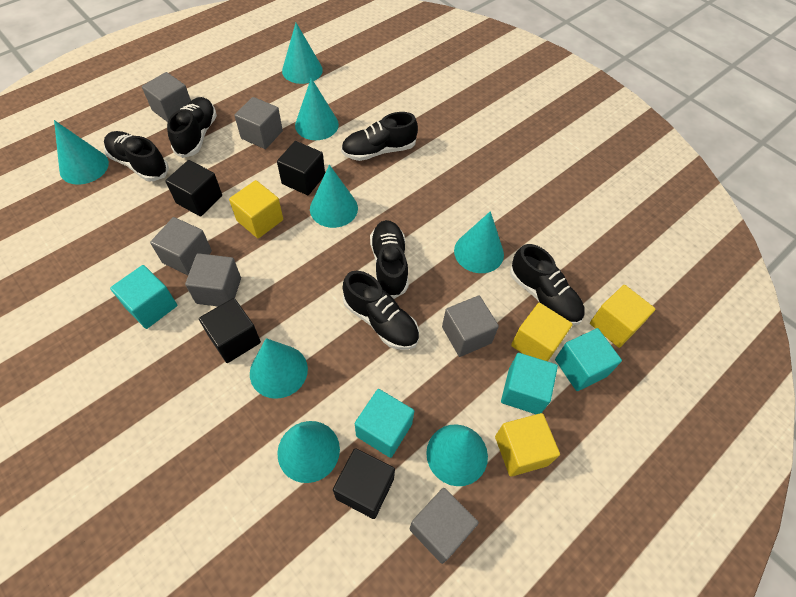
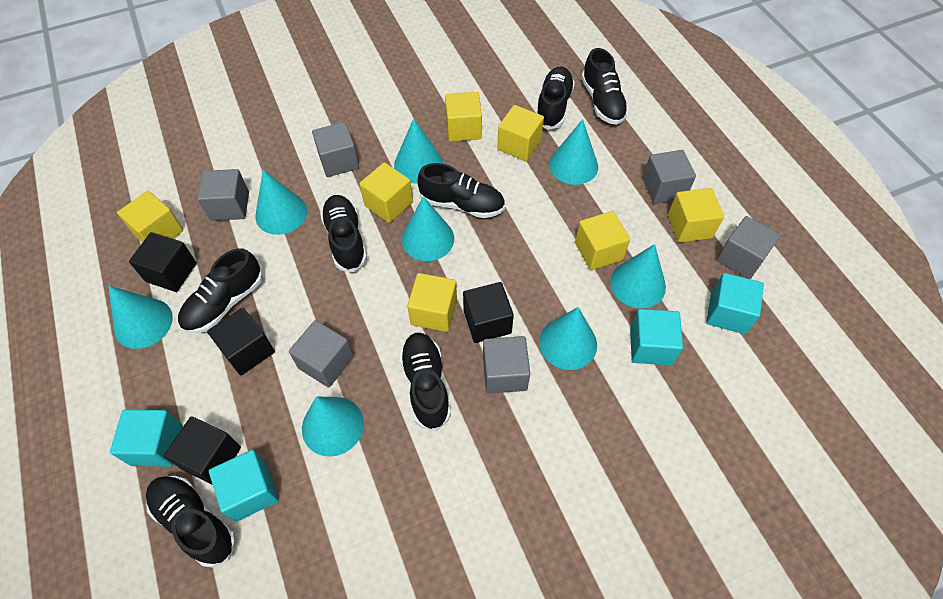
black shoe: [104,131,169,181] [167,97,217,158] [341,112,418,161] [343,271,419,350] [370,220,408,299] [510,244,585,326] = 6 -> [146,476,236,567] [178,248,263,333] [320,195,367,272] [399,333,451,431] [417,163,505,218] [537,67,575,130] [581,48,629,125] = 7
yellow cube: [229,180,283,238] [495,413,560,477] [511,303,573,361] [590,285,655,348] = 4 -> [117,191,183,243] [359,162,413,223] [407,273,457,332] [445,92,482,142] [497,105,544,161] [575,211,630,270] [668,188,724,243] = 7

